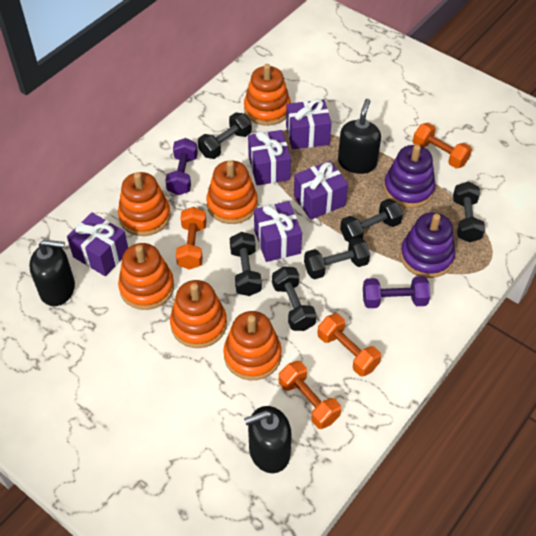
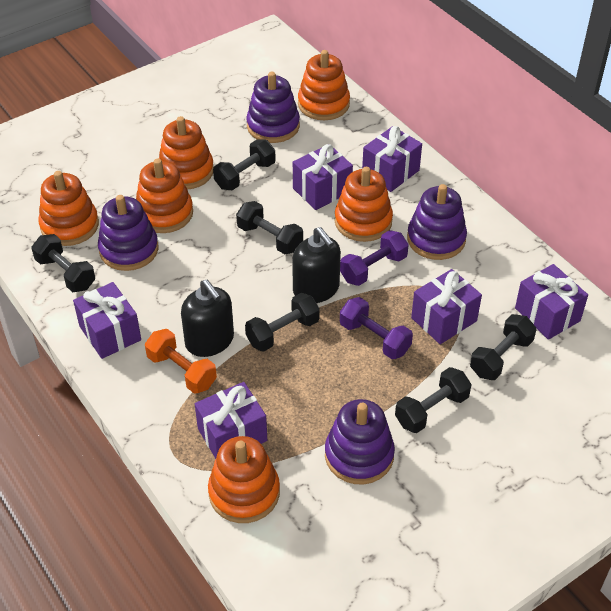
black soap dispenser: [29,240,75,306] [244,406,292,473] [338,99,381,174] = 3 -> [181,280,234,357] [292,227,341,303] = 2
orange dumbbell: [176,207,206,270] [279,361,341,429] [318,314,381,376] [413,123,472,169] = 4 -> [145,329,217,394] = 1
purple gift: [67,212,128,276] [248,130,291,185] [254,201,302,262] [286,99,331,149] [294,161,348,220] = 5 -> [73,282,141,359] [195,382,267,459] [293,144,353,210] [362,126,422,192] [411,269,482,344] [515,264,588,340] = 6
purple stacking toy: [384,144,435,208] [400,212,455,278] = 2 -> [98,195,159,271] [246,72,300,143] [325,399,395,485] [407,184,467,260] = 4

